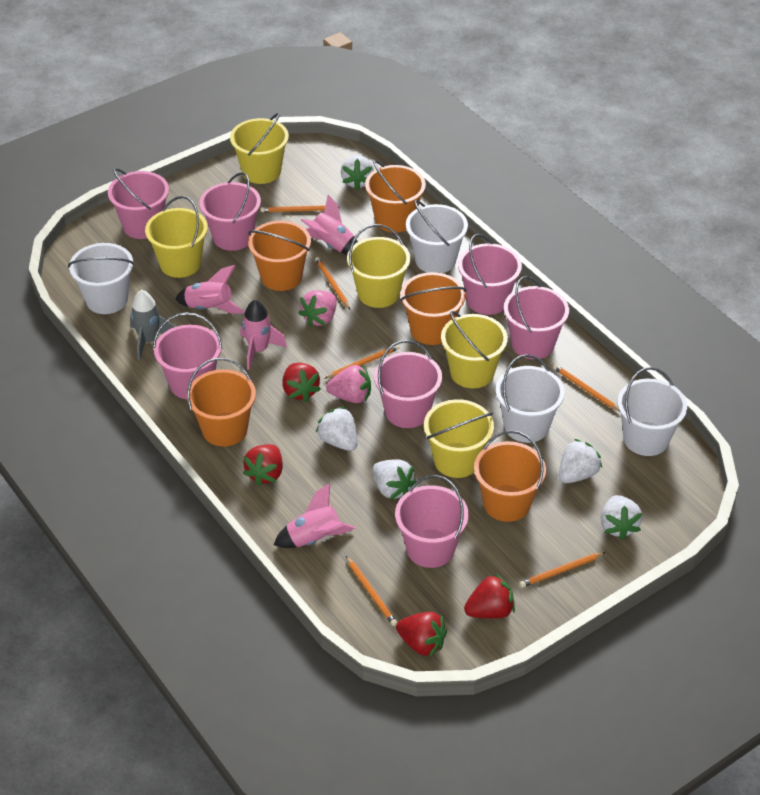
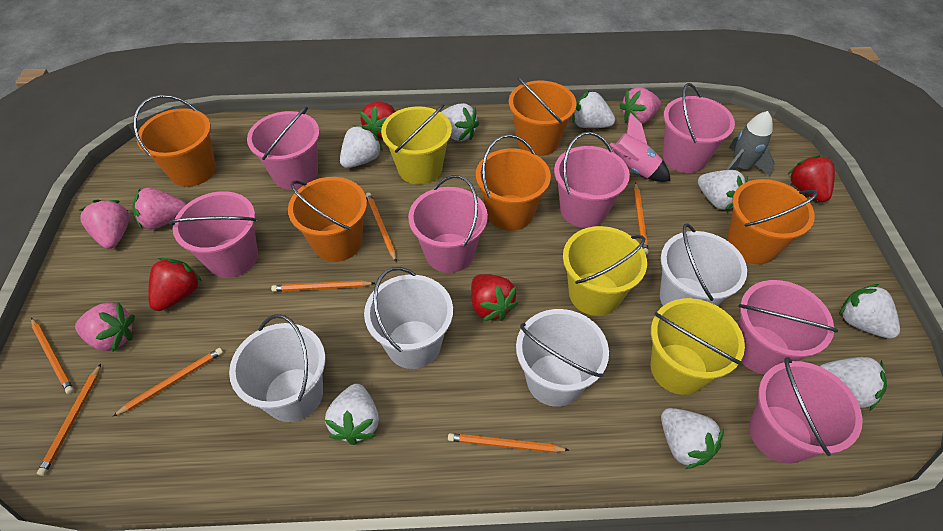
orange pencil: [261,205,340,212] [315,257,350,309] [324,345,400,379] [346,556,397,626] [520,552,606,588] [553,364,619,411] = 6 -> [31,318,74,394] [37,364,101,476] [112,348,223,417] [271,280,375,292] [366,193,397,262] [448,433,569,453] [634,182,649,255] = 7
pink rocket: [175,265,244,313] [240,300,287,370] [274,483,355,548] [301,195,358,255] = 4 -> [610,113,670,182] = 1
pink strawberry: [299,290,336,327] [326,364,371,403] = 2 -> [75,302,135,352] [80,200,129,249] [132,188,186,229] [619,87,661,124] = 4
white strawberry: [316,407,358,451] [341,155,374,190] [372,459,416,500] [559,439,602,483] [601,495,642,540] = 5 -> [325,384,379,445] [340,125,383,168] [441,103,479,141] [572,91,615,128] [661,408,724,469] [698,170,748,210] [820,357,887,411] [840,284,900,339] = 8
yellow bucket: [145,196,208,278] [230,113,289,184] [347,224,410,308] [424,399,494,478] [441,311,508,388] = 5 -> [381,104,452,184] [563,226,647,316] [651,298,745,395] = 3

